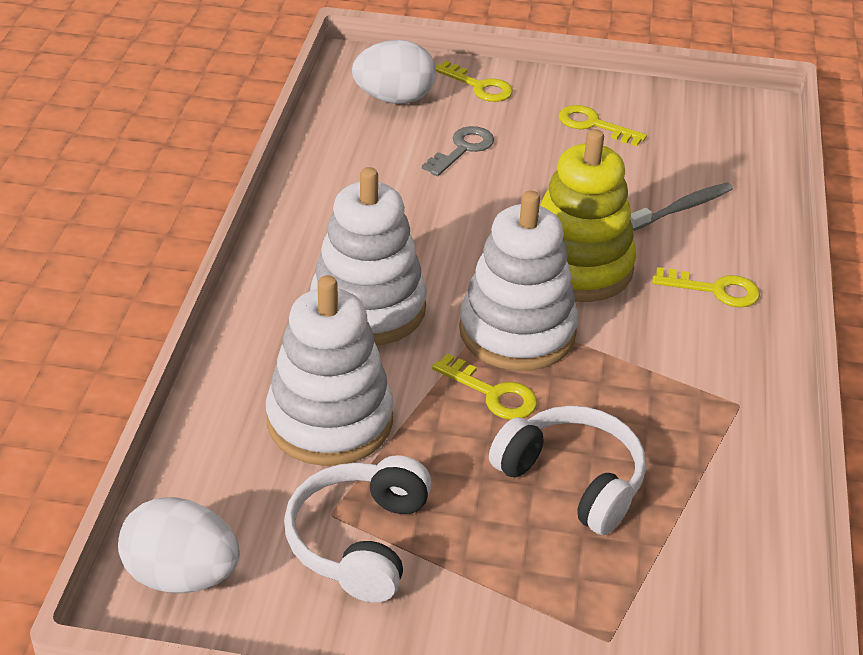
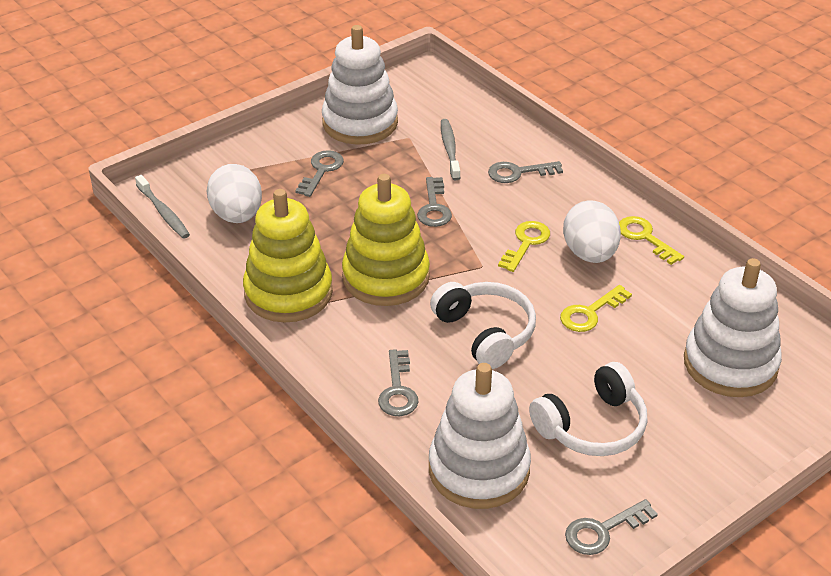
grey key: [422,126,494,176] = 1 -> [295,150,344,197] [378,349,419,416] [417,177,452,227] [488,161,563,183] [565,499,658,555] = 5
grey toothbrush: [630,183,733,231] = 1 -> [135,175,190,239] [441,119,460,180] = 2
yellow key: [432,353,537,420] [436,61,513,102] [559,105,647,146] [653,267,760,307] = 4 -> [498,221,550,272] [560,285,632,332] [619,216,684,265] = 3
yellow stacking toy: [541,129,636,302] = 1 -> [243,189,333,322] [342,174,430,306] = 2

